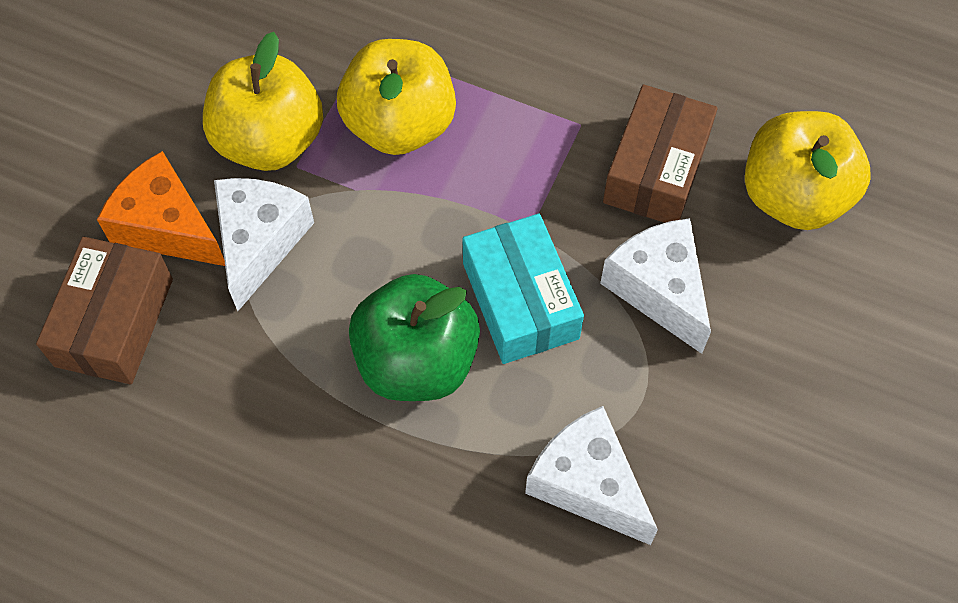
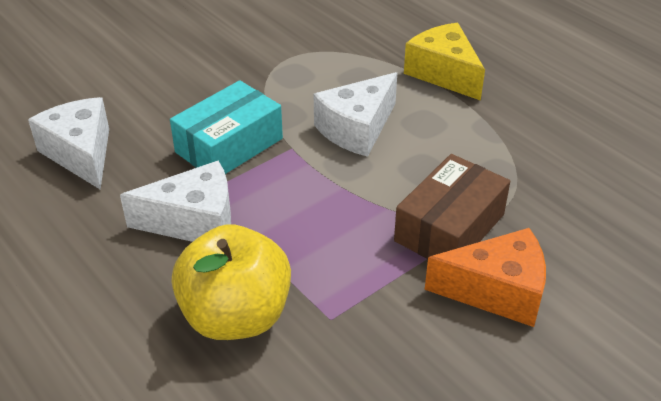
brown box: [36,237,173,384] [603,85,718,223] = 2 -> [394,154,510,259] = 1
green apple: [349,274,480,401] = 1 -> none = 0
yellow apple: [203,32,323,171] [337,39,456,155] [745,111,871,230] = 3 -> [171,224,291,340] = 1
yellow cheese: none = 0 -> [404,23,485,101] = 1

